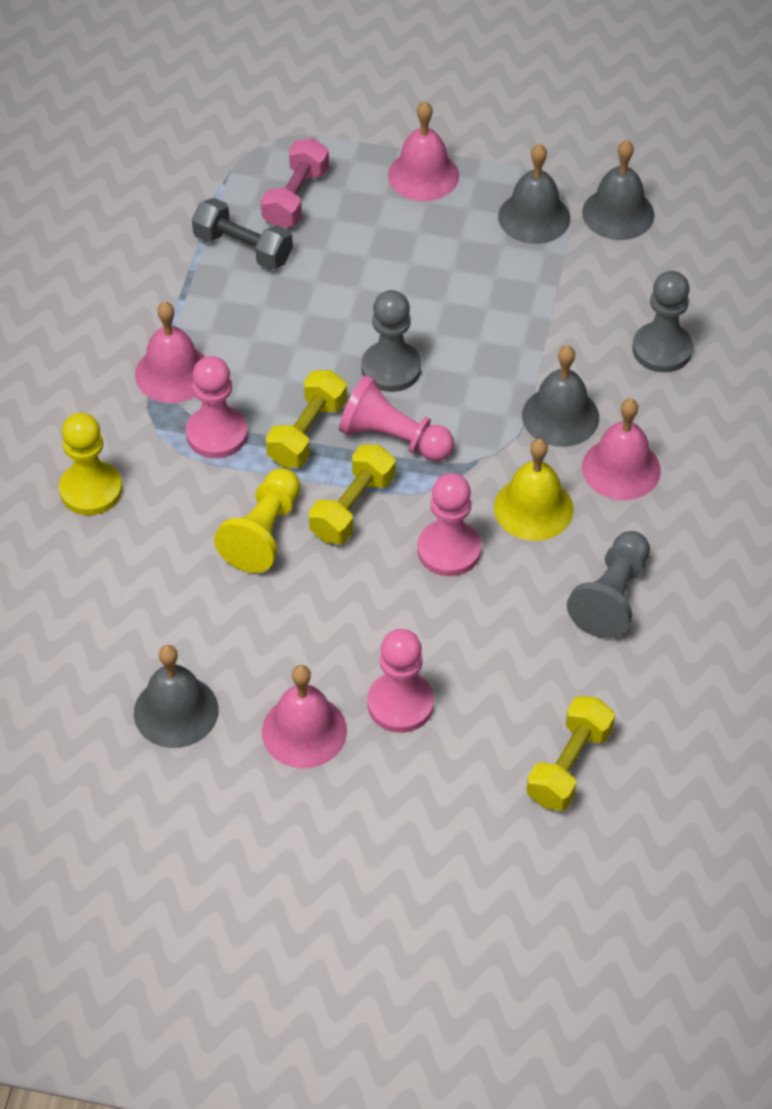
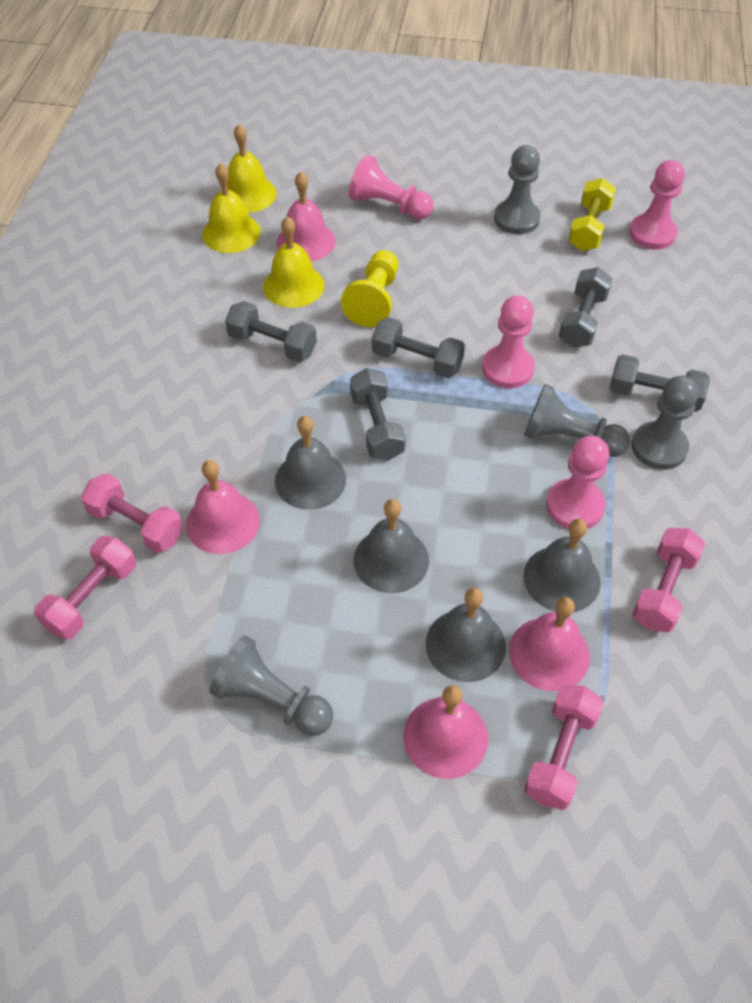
grey dumbbell: [192,198,293,270] = 1 -> [225,301,317,362] [350,368,406,460] [372,317,465,378] [559,267,613,348] [610,354,710,412] = 5
grey pawn: [361,290,421,392] [567,531,650,638] [633,271,693,372] = 3 -> [210,636,333,736] [494,145,541,234] [524,384,630,457] [631,376,699,470] = 4
pink dumbbell: [261,138,329,228] = 1 -> [34,536,136,640] [81,473,184,553] [524,684,604,810] [632,528,705,632] = 4
yellow bell: [494,438,574,541] = 1 -> [202,163,261,253] [221,124,277,213] [263,216,324,308] = 3
yellow dumbbell: [266,370,347,467] [309,444,395,544] [527,696,615,811] = 3 -> [568,178,616,251] = 1
yellow pawn: [59,413,122,515] [214,468,300,573] = 2 -> [341,250,398,327] = 1

